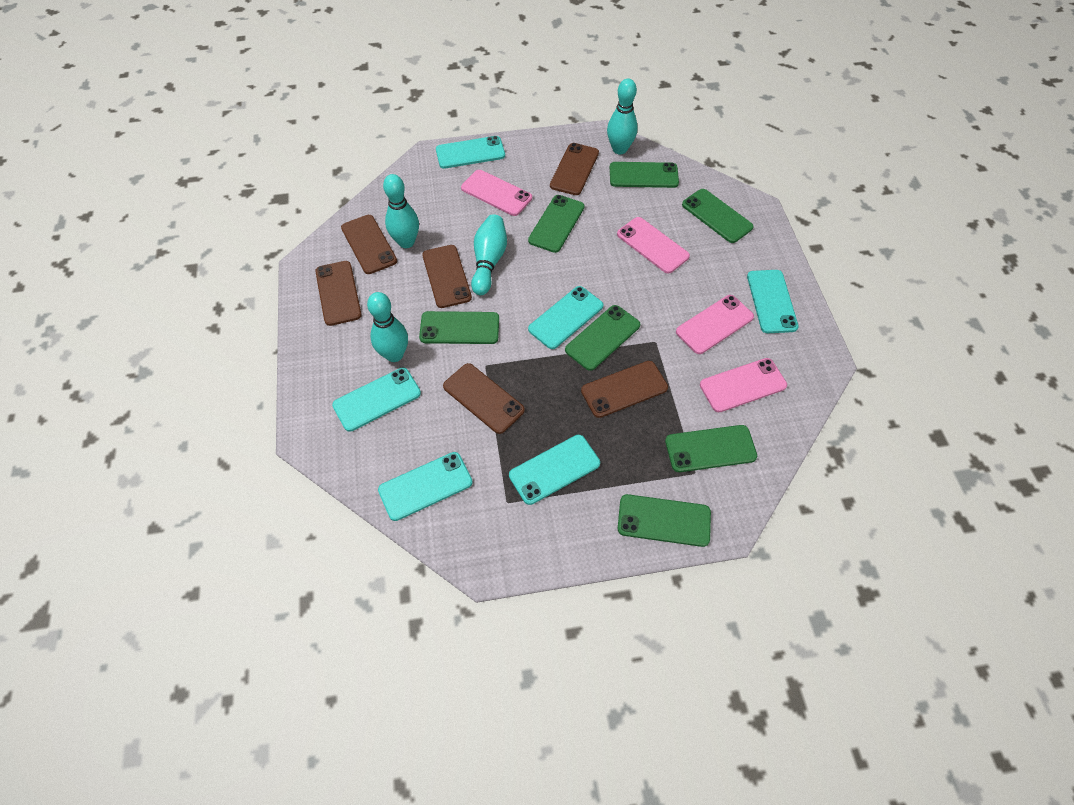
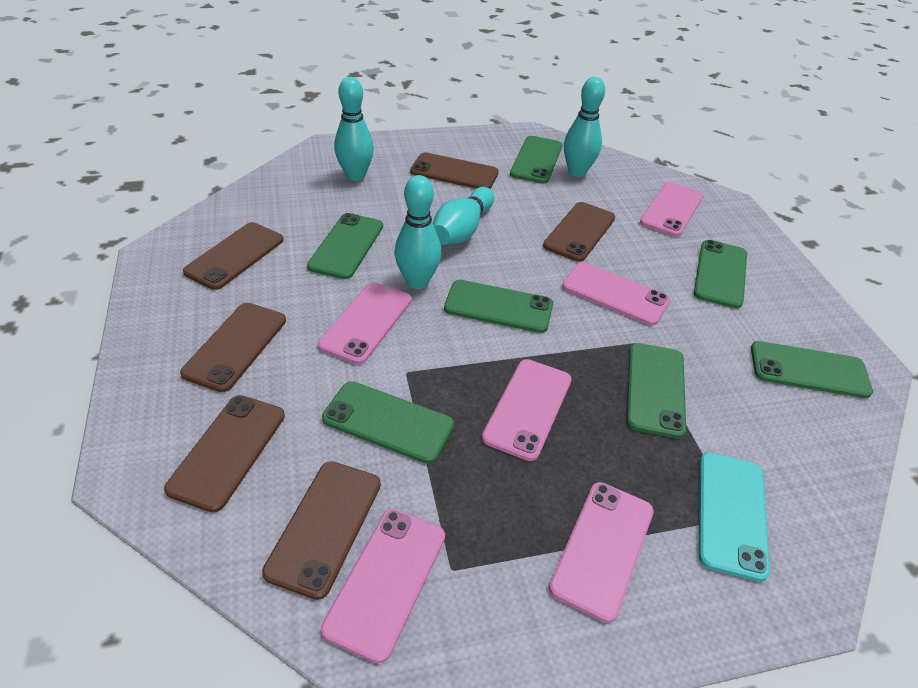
pink phone: [461,170,532,216] [617,217,690,274] [676,295,754,354] [700,358,787,412] = 4 -> [318,282,411,365] [321,509,445,663] [482,359,572,461] [549,482,654,623] [562,262,670,326] [640,182,703,237] = 6
turquoise phone: [332,367,421,432] [378,452,473,521] [436,136,505,169] [509,435,600,505] [528,286,604,349] [747,270,799,333] = 6 -> [699,452,770,582] = 1

